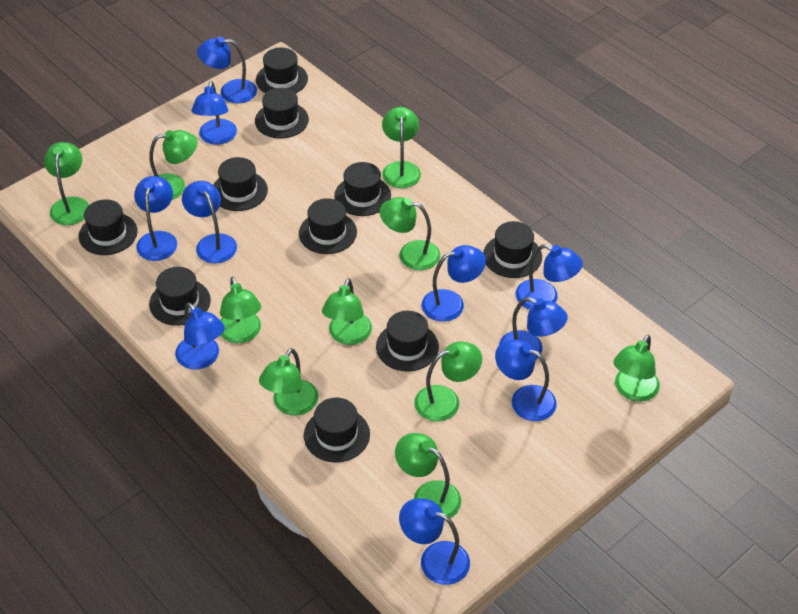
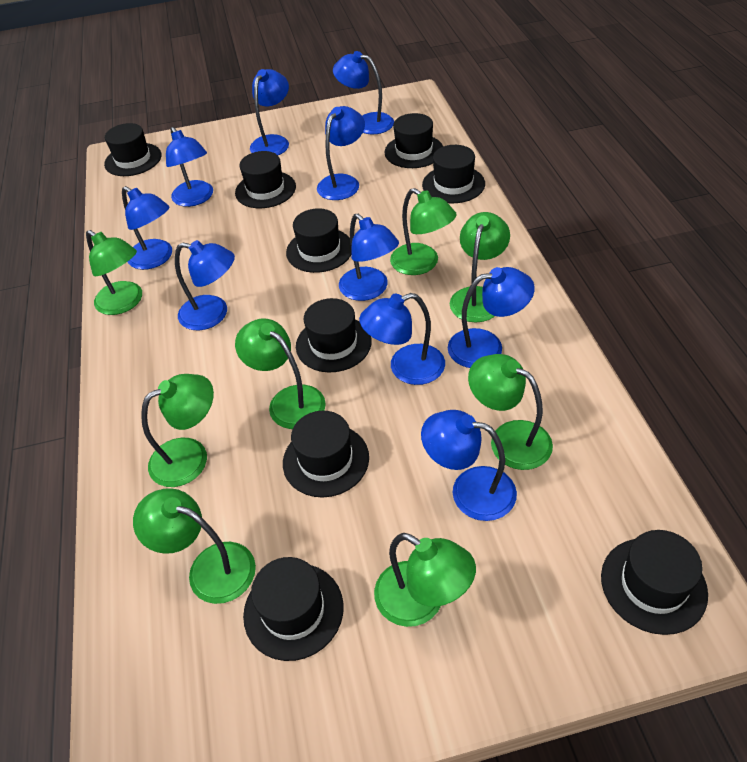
black hat: [79,199,138,255] [149,267,211,326] [213,157,268,211] [255,88,309,139] [256,47,308,93] [299,198,357,254] [304,398,370,463] [334,162,391,216] [376,311,439,372] [483,221,542,278] = 10 -> [104,123,162,176] [235,151,296,208] [243,557,344,661] [283,411,369,497] [286,208,351,273] [296,298,372,372] [385,113,443,168] [422,145,485,203] [601,530,708,635] = 9
green lamp: [44,142,89,225] [149,130,198,200] [220,277,261,343] [259,348,318,416] [322,278,372,345] [380,197,440,270] [382,107,421,188] [395,433,461,520] [414,341,482,422] [613,334,660,402] = 10 -> [86,230,142,315] [133,488,256,604] [141,374,214,487] [235,318,326,429] [374,533,476,627] [390,188,457,275] [450,212,510,322] [468,354,553,470] = 8

